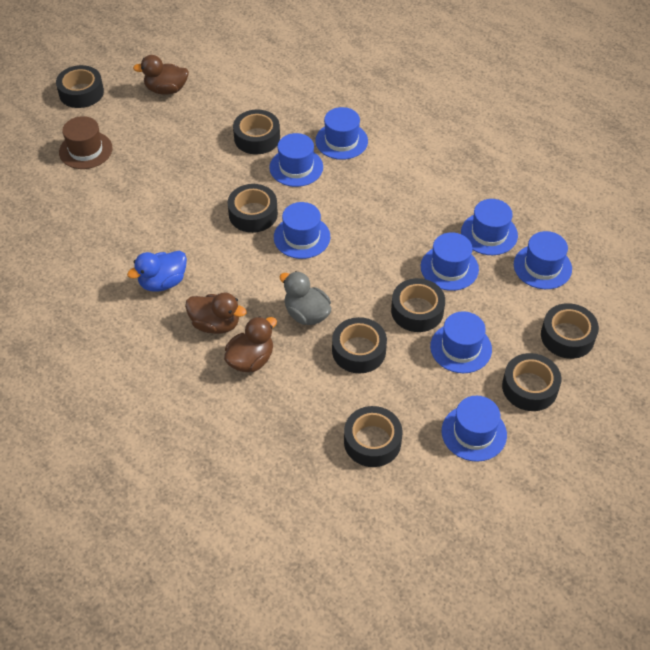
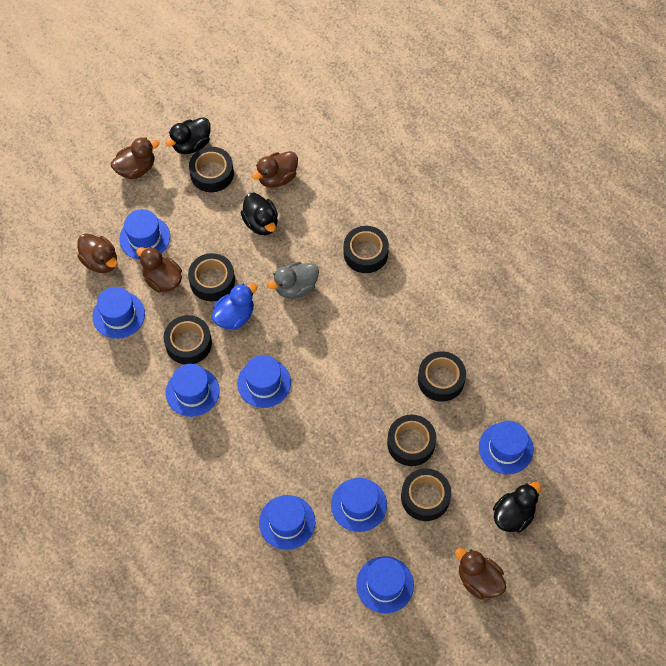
black duck: none = 0 -> [165,117,211,154] [241,193,278,235] [493,482,541,533] = 3
black tape: [56,65,104,108] [228,184,278,233] [233,110,280,155] [332,317,387,373] [344,406,402,467] [391,278,445,332] [502,353,561,411] [541,303,599,359] = 8 -> [164,315,212,365] [188,253,235,301] [189,147,234,192] [343,226,389,273] [387,415,436,466] [401,468,451,521] [418,351,466,402] = 7
brown duck: [133,55,189,95] [185,292,247,334] [224,316,277,372] = 3 -> [77,233,117,273] [111,137,159,179] [136,247,182,292] [252,151,298,188] [455,548,506,599] = 5
brown hat: [59,116,113,169] = 1 -> none = 0

